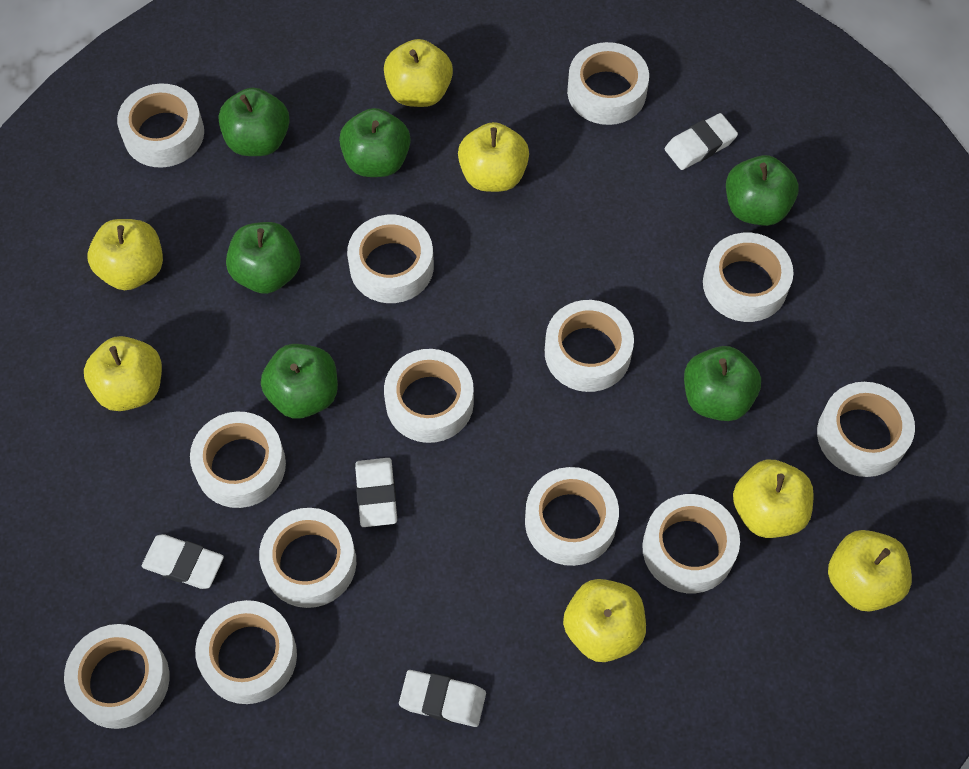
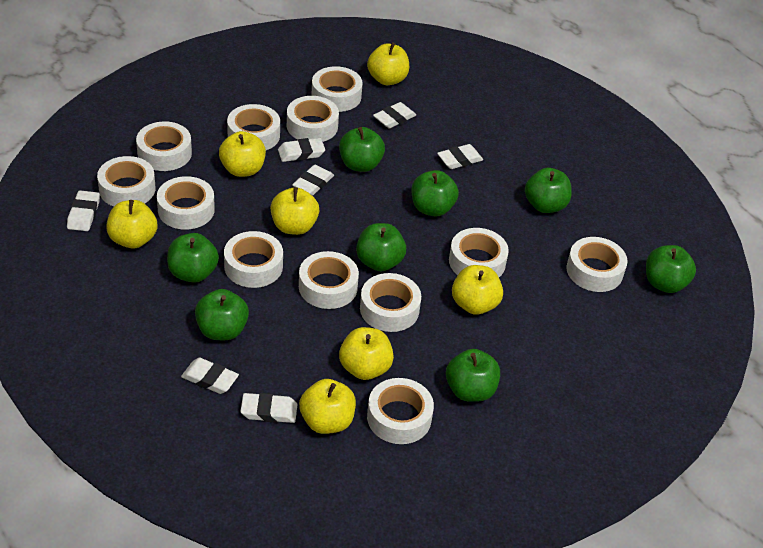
green apple: [219,88,290,156] [226,222,301,294] [261,344,338,419] [339,108,411,177] [684,346,761,421] [726,155,798,226] = 6 -> [167,233,219,283] [195,289,249,340] [339,127,385,172] [356,223,406,272] [411,170,459,216] [446,349,500,402] [525,168,572,213] [646,245,696,293] = 8
white eraser: [142,534,224,589] [355,458,397,527] [399,670,486,727] [665,113,738,170] = 4 -> [67,190,100,231] [181,358,239,394] [240,393,298,423] [278,138,325,162] [292,165,334,196] [373,102,416,129] [437,144,483,169] = 7
white tape: [64,624,169,729] [117,83,204,167] [190,412,286,508] [195,600,297,704] [259,508,356,608] [347,215,434,303] [384,349,474,443] [525,467,619,566] [545,300,634,392] [567,42,649,125] [642,494,740,593] [703,233,793,322] [817,382,915,477] = 13 -> [97,156,156,206] [136,121,192,171] [157,176,215,230] [224,231,283,288] [227,104,280,150] [287,96,339,142] [299,251,359,309] [311,66,363,112] [360,273,421,332] [367,378,434,444] [449,228,509,277] [566,237,628,292] = 12

